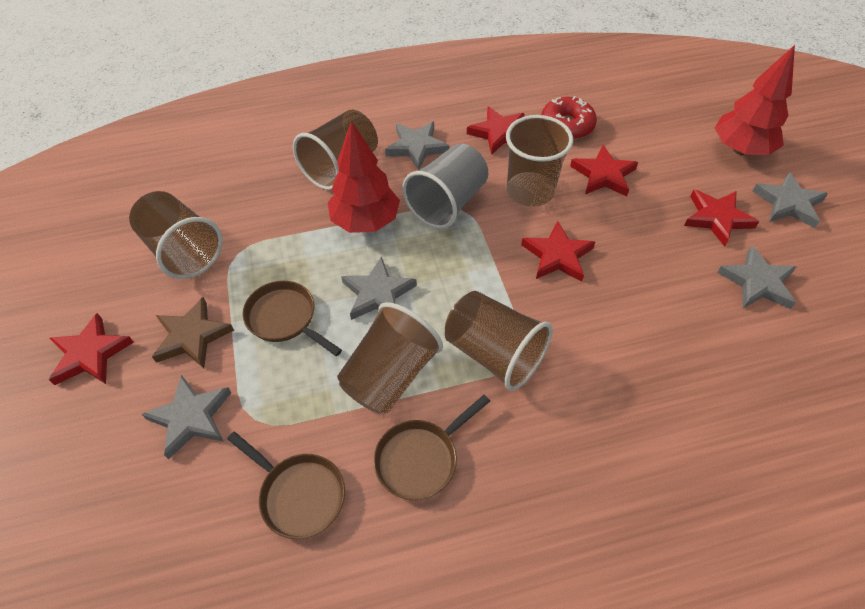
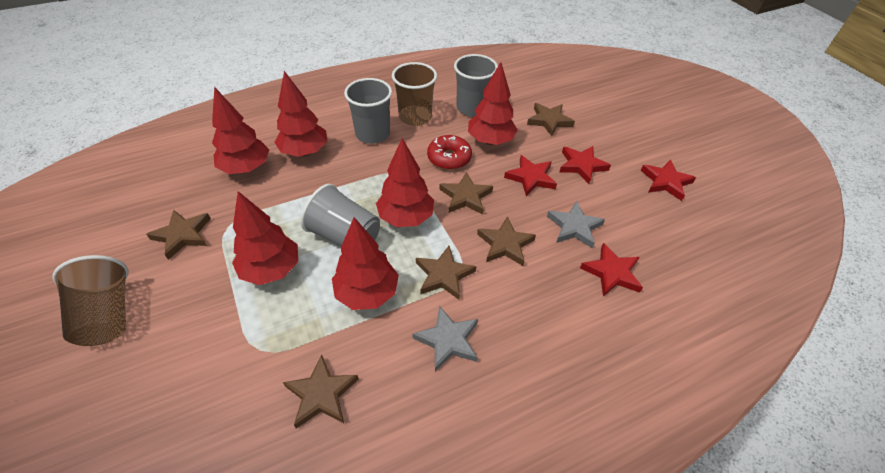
brown cup: [129,191,223,279] [293,110,378,190] [337,302,443,414] [445,291,553,391] [506,115,573,207] = 5 -> [52,255,129,346] [392,62,437,126] = 2
brown pan: [227,431,345,539] [242,281,342,356] [373,395,490,500] = 3 -> none = 0
brown star: [152,297,234,368] = 1 -> [146,210,211,260] [283,354,359,429] [416,246,476,300] [439,172,493,214] [477,216,536,266] [527,103,575,136] = 6
grey cup: [402,144,488,229] = 1 -> [301,184,380,247] [344,78,392,144] [454,54,498,116] = 3
grey star: [141,375,232,459] [341,256,417,320] [385,121,449,170] [717,246,796,309] [753,172,828,228] = 5 -> [412,306,478,372] [547,201,605,249] = 2
red star: [49,313,134,385] [467,106,525,155] [521,221,595,282] [570,145,638,196] [684,190,759,247] = 5 -> [504,155,557,196] [559,146,611,184] [580,243,643,297] [641,160,696,201] = 4
red tree: [328,120,400,233] [715,45,795,155] = 2 -> [212,87,269,174] [232,191,298,285] [274,71,328,157] [332,217,399,310] [376,138,434,227] [468,62,518,145] = 6

